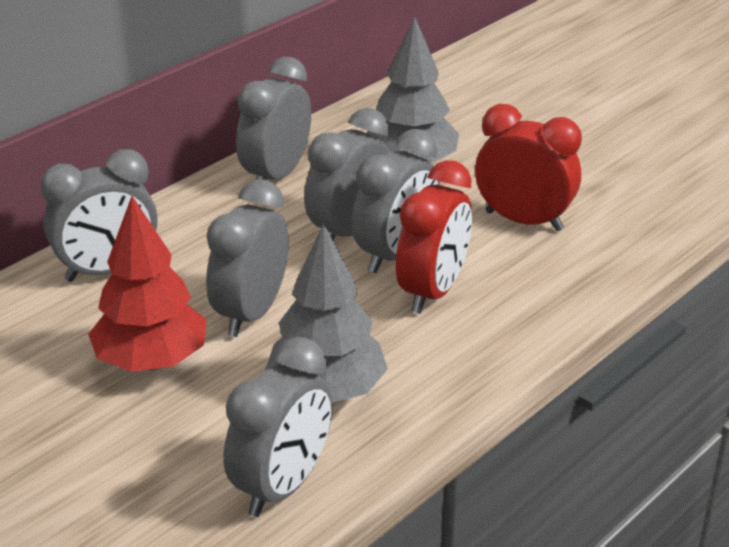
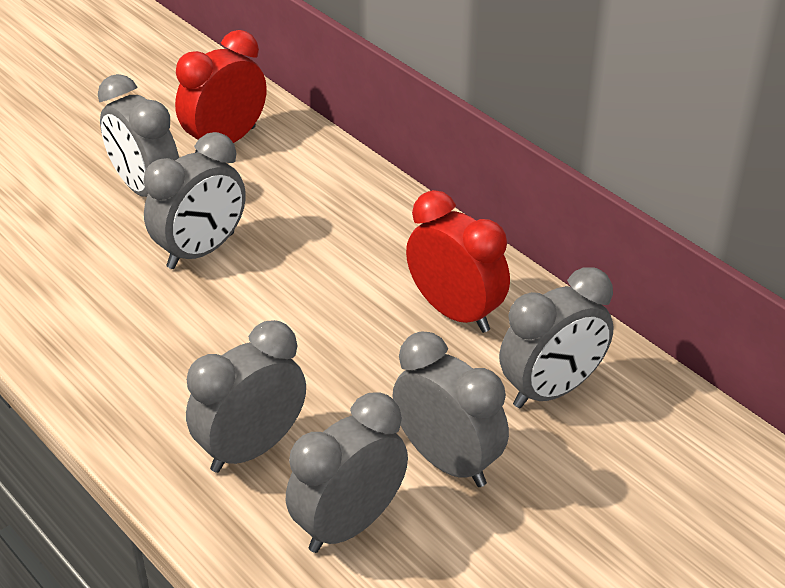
grey tree: [265,223,388,402] [366,17,459,163] = 2 -> none = 0
red tree: [88,196,207,372] = 1 -> none = 0

